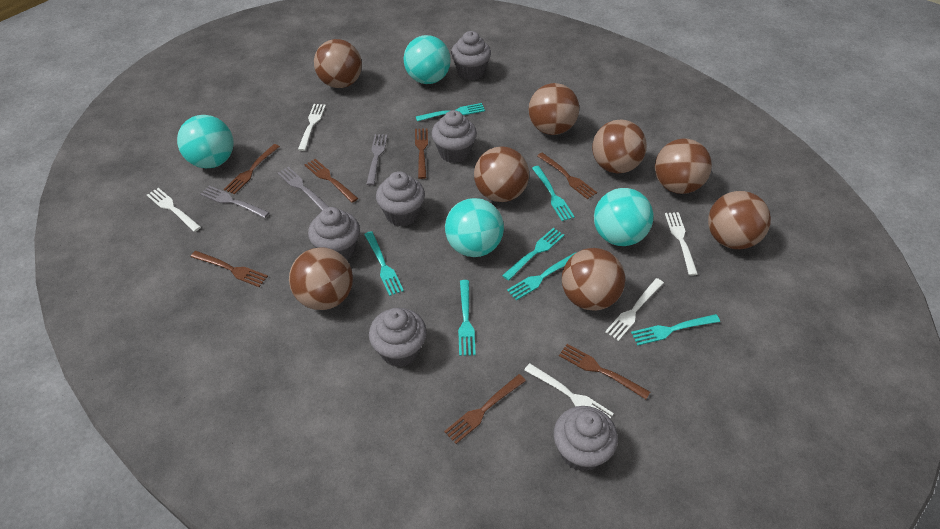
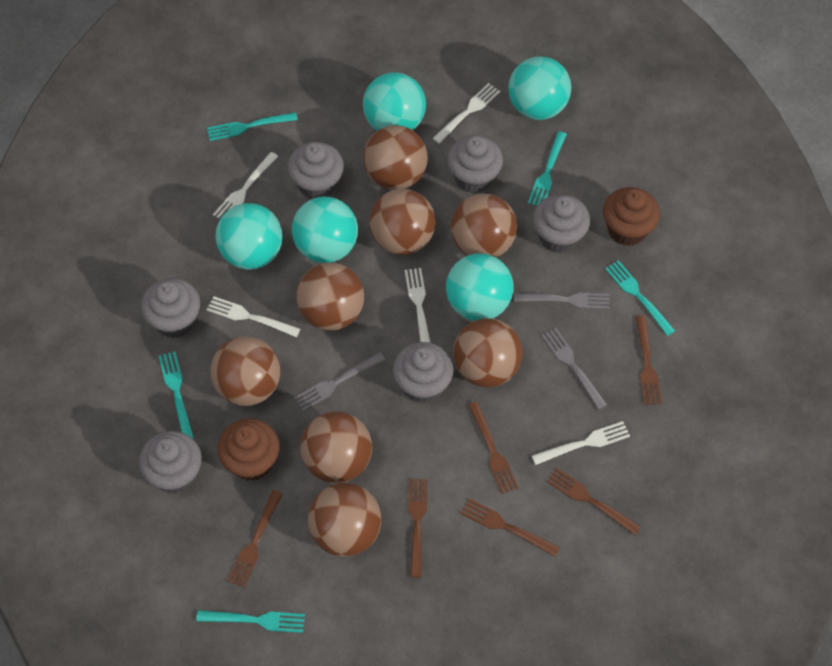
brown cupcake: none = 0 -> [217,418,280,481] [603,187,660,246] = 2
brown fork: [191,251,268,287] [224,144,280,194] [305,159,358,203] [415,128,428,179] [444,374,526,444] [537,153,597,199] [559,344,650,399] = 7 -> [227,490,283,588] [408,479,427,578] [460,498,560,556] [468,402,518,494] [547,468,641,536] [636,316,662,405] = 6
turquoise ball: [177,115,234,168] [403,35,451,84] [445,198,504,257] [594,188,653,246] = 4 -> [216,203,283,270] [292,197,358,263] [363,72,426,131] [446,253,514,321] [508,57,571,120] = 5
turquoise fork: [364,231,404,296] [416,103,485,121] [458,280,476,356] [502,228,565,281] [507,252,576,300] [532,166,575,221] [631,314,720,345] = 7 -> [159,352,194,439] [196,610,305,633] [207,112,298,141] [528,131,567,206] [605,260,675,336] = 5

